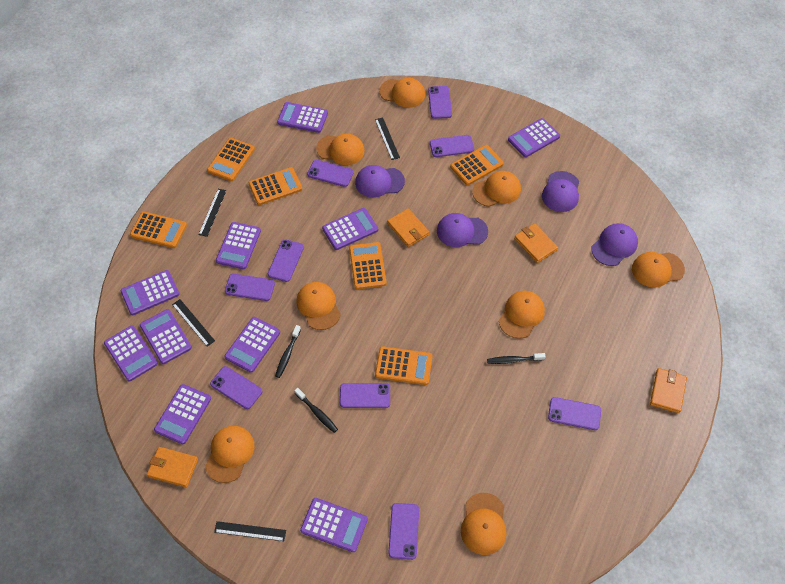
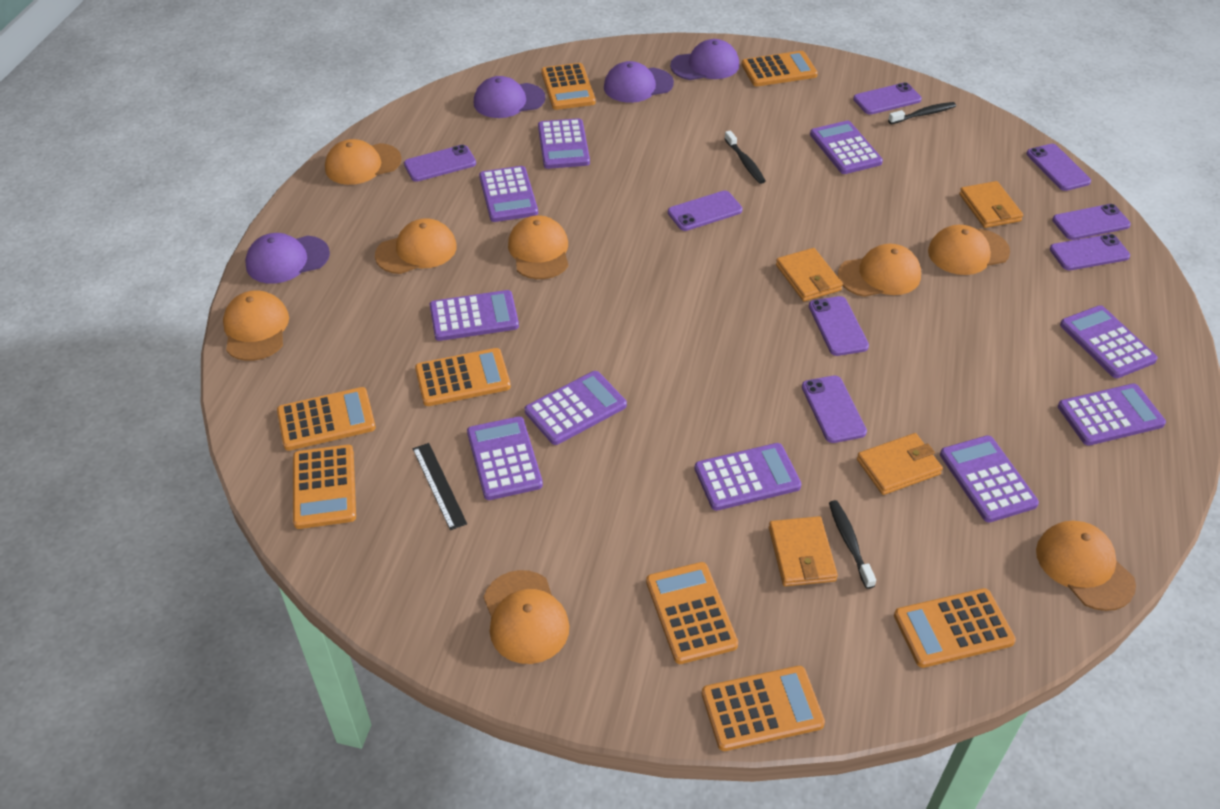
black ruler: [172,299,215,347] [199,189,226,237] [214,521,286,541] [375,117,400,160] = 4 -> [413,443,467,530] = 1
orange calculator: [130,211,187,248] [207,138,255,181] [249,167,302,205] [349,242,387,289] [375,346,433,385] [450,145,504,185] = 6 -> [277,387,376,451] [293,445,356,529] [415,348,511,406] [541,63,596,110] [646,562,738,664] [702,666,825,751] [741,51,818,86] [894,588,1016,668] = 8
purple phone: [210,366,262,409] [225,274,275,301] [268,240,304,282] [307,160,354,187] [340,383,390,408] [388,503,419,560] [428,86,452,119] [430,135,474,157] [548,397,601,430] = 9 -> [404,145,476,182] [668,191,742,231] [802,376,867,443] [809,296,869,356] [853,82,922,115] [1027,144,1091,191] [1050,234,1130,270] [1052,204,1131,240] = 8

